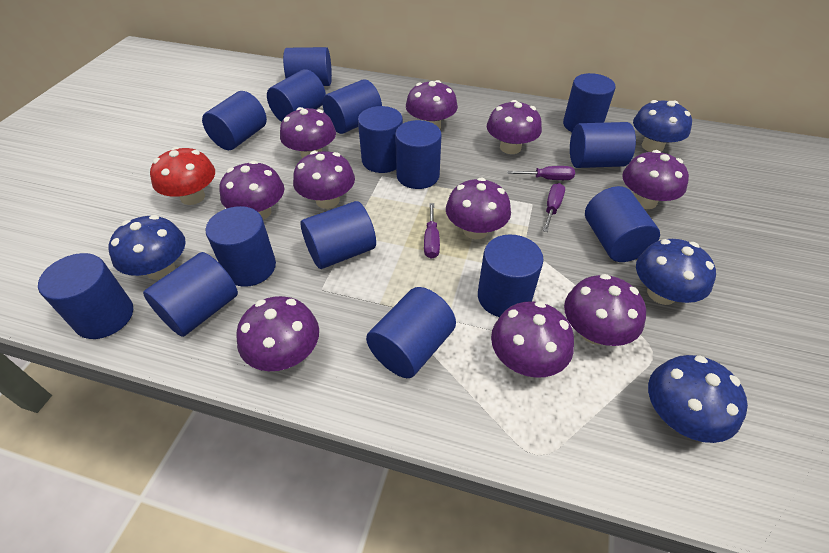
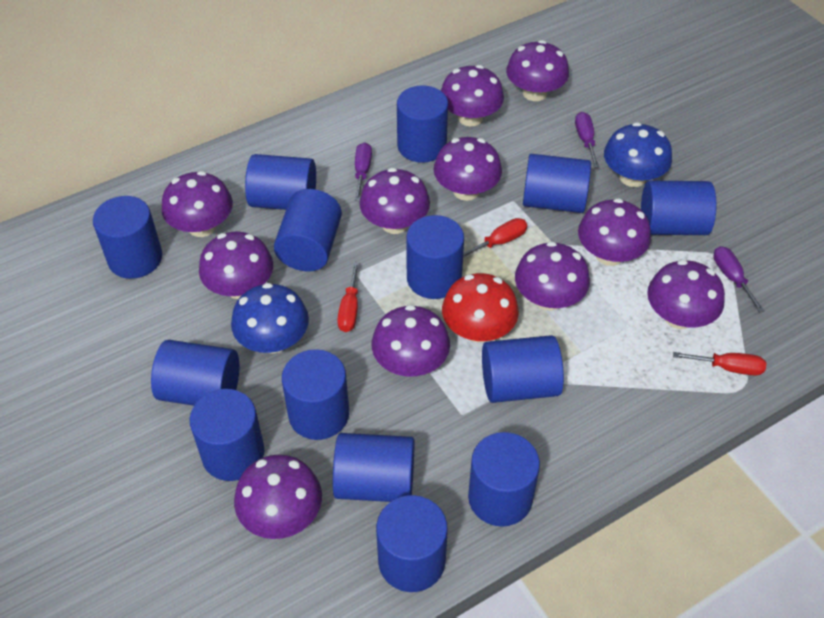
blue cylinder: [38,253,133,339] [143,252,238,337] [202,91,267,150] [206,206,276,287] [267,69,326,122] [283,47,332,86] [301,201,376,269] [322,79,382,134] [358,106,403,173] [366,287,456,378] [395,120,442,189] [478,234,544,317] [563,73,615,132] [570,122,636,168] [585,186,660,262] = 15 -> [93,196,162,279] [151,340,239,406] [190,389,264,481] [245,154,316,210] [274,189,342,271] [282,349,349,440] [333,433,414,502] [376,495,448,592] [397,85,448,163] [406,215,464,299] [468,432,540,527] [482,335,564,403] [523,154,591,213] [641,181,716,235] = 14
blue mushroom: [108,215,186,280] [633,100,692,152] [636,239,716,305] [648,355,748,443] = 4 -> [231,283,309,354] [604,122,672,187] = 2
purple mushroom: [219,161,284,220] [236,296,319,371] [280,107,336,158] [293,151,355,209] [406,80,458,129] [446,177,511,239] [487,100,542,154] [491,301,574,377] [564,274,646,346] [622,150,689,209] = 10 -> [162,171,233,237] [199,231,273,299] [234,454,322,539] [359,168,430,234] [372,305,450,377] [433,137,502,201] [441,65,504,126] [506,40,569,101] [515,241,590,311] [578,198,651,266] [647,260,725,329] = 11
red screwdriver: none = 0 -> [337,262,359,332] [463,218,527,258] [673,352,766,376] = 3

